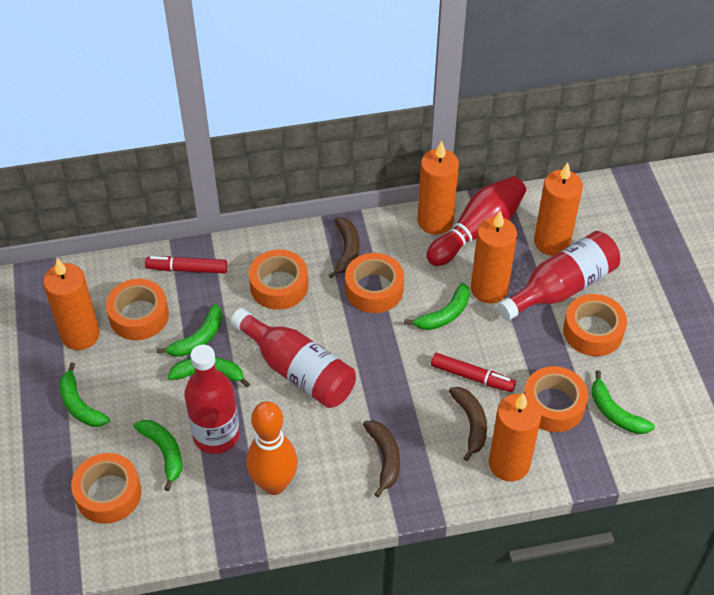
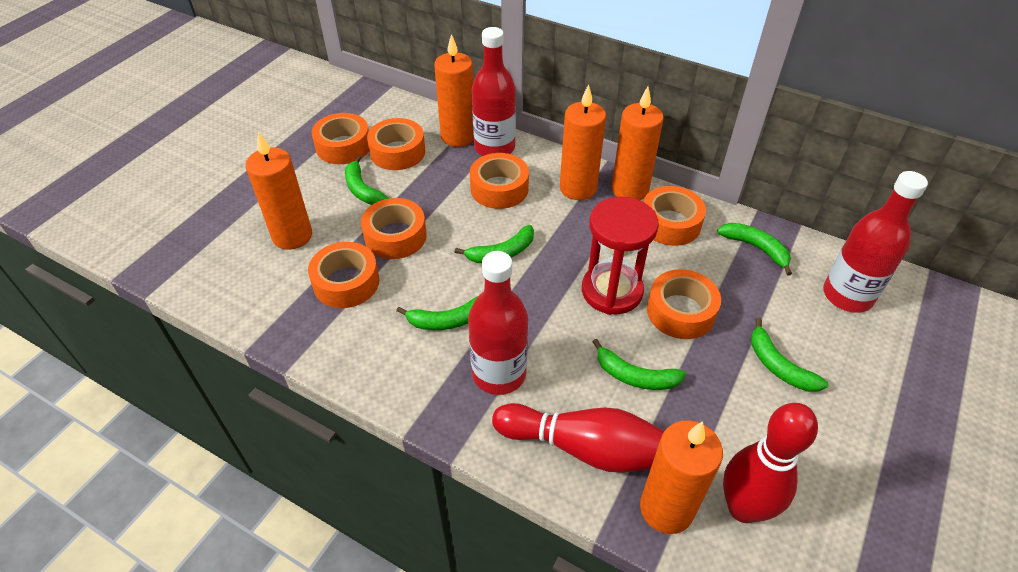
brown banana: [329,217,359,278] [363,420,400,497] [449,387,487,461] = 3 -> none = 0
orange bowling pin: [246,401,298,495] = 1 -> none = 0
orange tape: [71,453,141,524] [106,279,169,340] [249,249,308,310] [345,253,404,313] [524,366,588,432] [563,294,627,356] = 6 -> [308,242,379,308] [312,113,369,164] [361,198,427,259] [367,118,425,170] [470,153,529,209] [643,186,706,246] [647,269,721,339] = 7
red bowling pin: [426,176,526,266] = 1 -> [492,403,664,473] [723,403,818,523] = 2
red hourglass: none = 0 -> [582,197,659,315] = 1
red marker: [145,256,227,274] [431,353,516,392] = 2 -> none = 0

